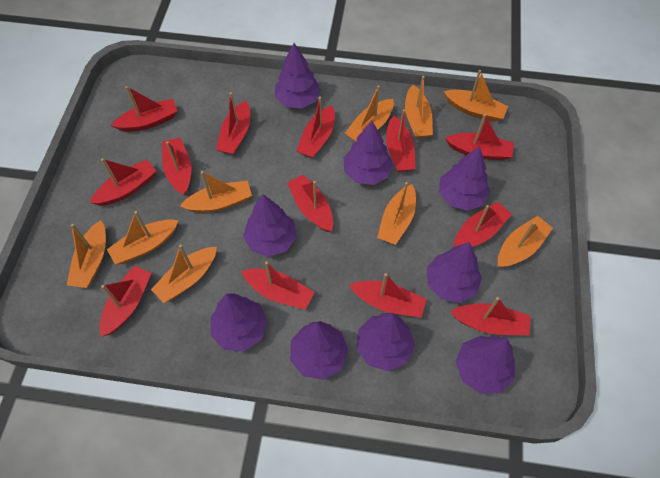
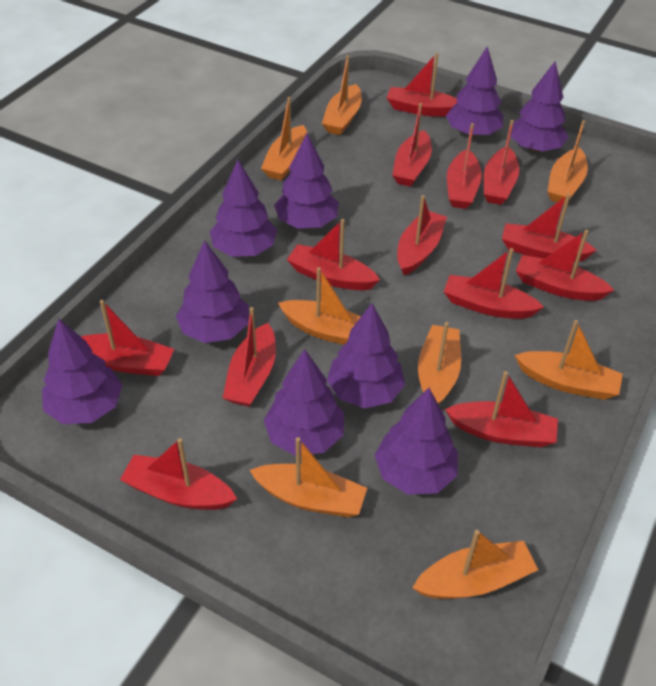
orange boat: [67,220,106,288] [107,211,179,264] [151,245,217,303] [180,171,252,213] [345,85,394,142] [377,182,416,245] [405,76,433,138] [444,70,508,122] [498,216,553,268] = 9 -> [249,437,367,517] [261,97,307,180] [278,267,361,345] [322,55,362,135] [412,530,538,599] [418,322,461,404] [515,320,623,400] [547,120,588,204] = 8

